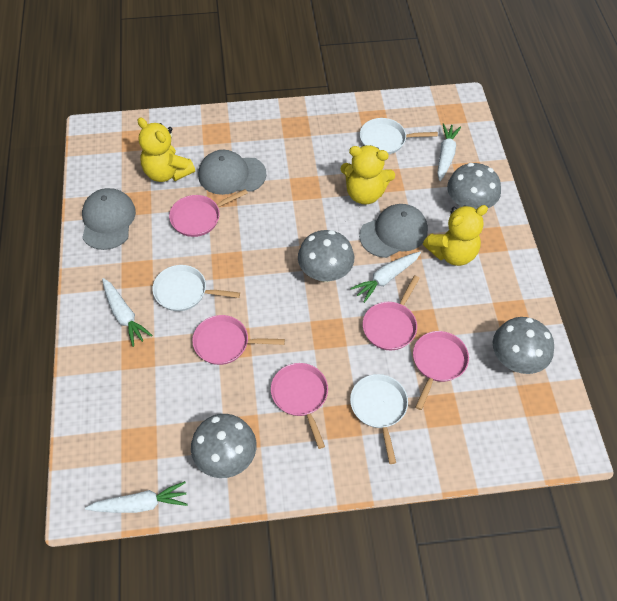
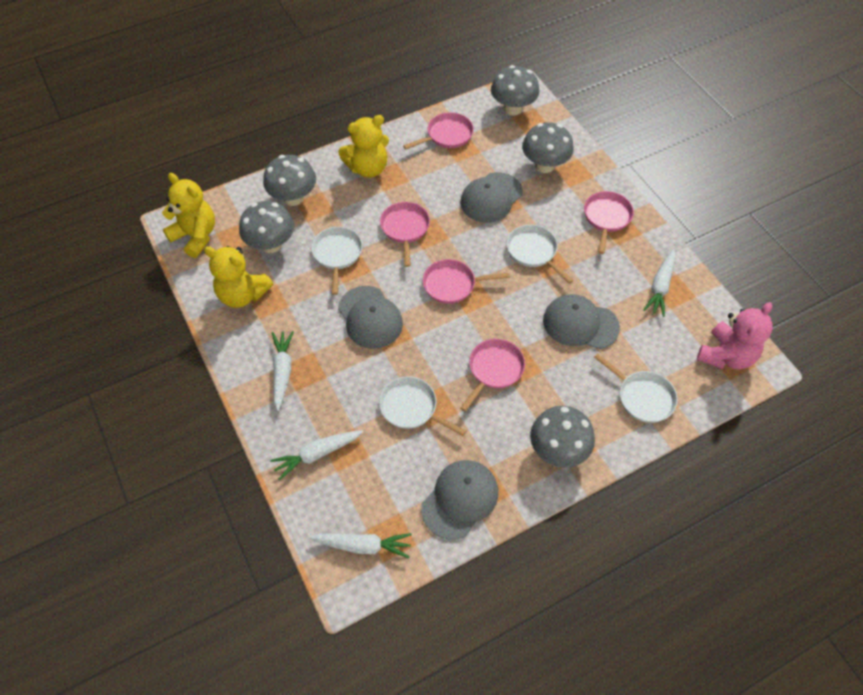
grey cap: [82,188,136,250] [198,150,266,195] [359,204,428,258] = 3 -> [338,286,403,349] [421,460,498,540] [460,172,523,223] [543,294,620,349] = 4
grey mushroom: [191,414,256,478] [298,230,354,282] [447,163,501,209] [493,317,554,374] = 4 -> [239,201,294,253] [263,155,316,206] [491,65,539,115] [522,122,574,173] [530,406,595,468] = 5
pink teddy bear: none = 0 -> [697,302,773,369] = 1
white pan: [152,265,240,311] [350,374,408,464] [360,118,438,154] = 3 -> [311,227,362,295] [379,377,466,436] [507,225,574,284] [594,353,678,423] = 4

